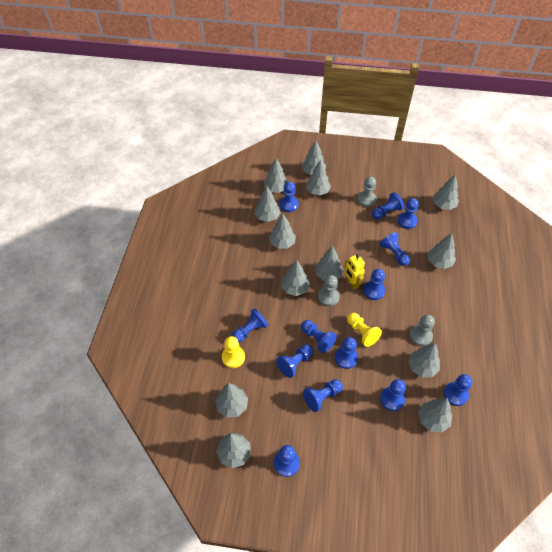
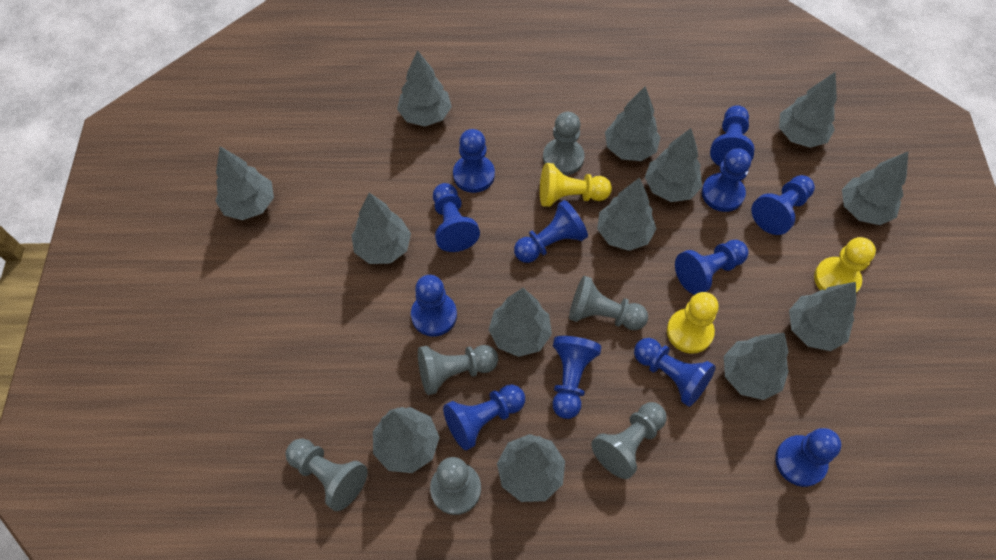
blue pawn: [232,308,268,343] [274,445,300,477] [276,345,313,378] [280,182,299,212] [301,320,337,353] [303,379,343,412] [335,337,358,369] [363,269,385,300] [372,192,404,220] [380,232,410,266] [380,379,406,411] [398,198,419,229] [443,374,472,406] = 13 -> [411,275,457,337] [433,183,480,252] [443,384,525,450] [453,129,495,193] [514,200,588,263] [553,336,601,419] [634,338,716,407] [675,240,749,295] [702,148,751,212] [710,105,755,166] [752,175,815,235] [775,428,841,487] = 12
grey pawn: [318,275,340,306] [357,176,377,207] [410,314,435,346] = 3 -> [286,438,368,511] [418,345,498,395] [430,457,481,515] [543,112,585,175] [569,276,648,330] [591,402,667,479] = 6
yellow pawn: [222,336,245,368] [347,313,382,347] = 2 -> [540,163,612,207] [667,292,719,354] [814,237,876,293] = 3
yellow robot: [345,254,365,289] = 1 -> none = 0

